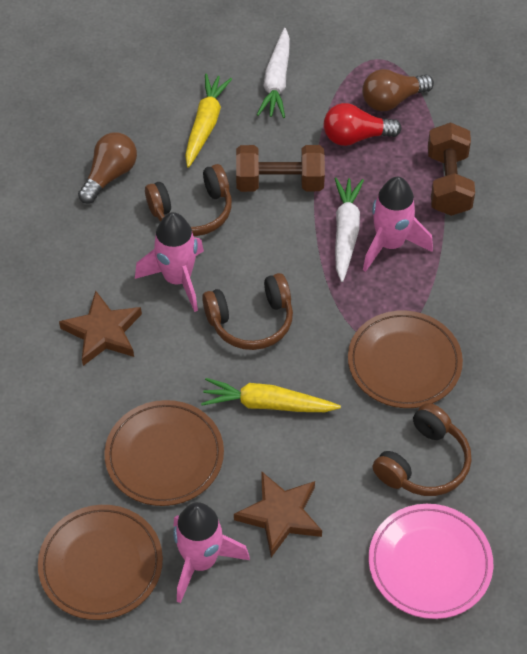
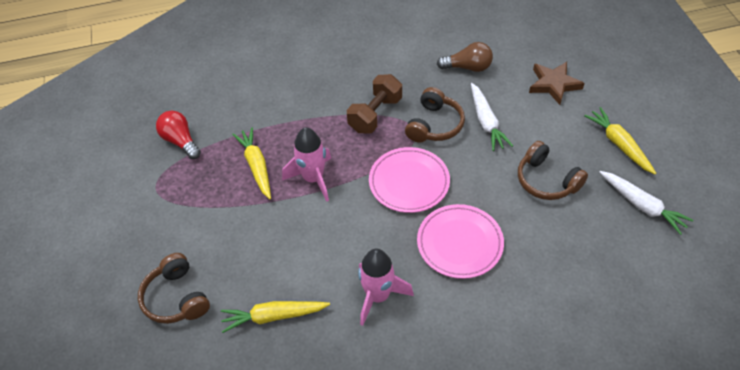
brown dumbbell: [236,145,325,192] [428,122,475,216] = 2 -> [347,74,402,133] = 1
brown light bulb: [78,132,137,204] [362,69,434,111] = 2 -> [437,42,493,72] = 1
brown plate: [38,505,163,620] [104,400,224,506] [348,311,463,408] = 3 -> none = 0
brown star: [59,290,142,366] [234,471,322,557] = 2 -> [529,62,585,105] = 1
pink plate: [369,504,493,619] = 1 -> [369,147,450,213] [417,204,504,279] = 2
pink rocket: [135,212,204,312] [173,502,250,603] [363,177,433,272] = 3 -> [282,127,331,202] [358,249,414,326] = 2
yellow carrot: [185,74,232,168] [201,378,341,412] = 2 -> [221,301,330,333] [232,127,271,199] [584,107,656,174] = 3

